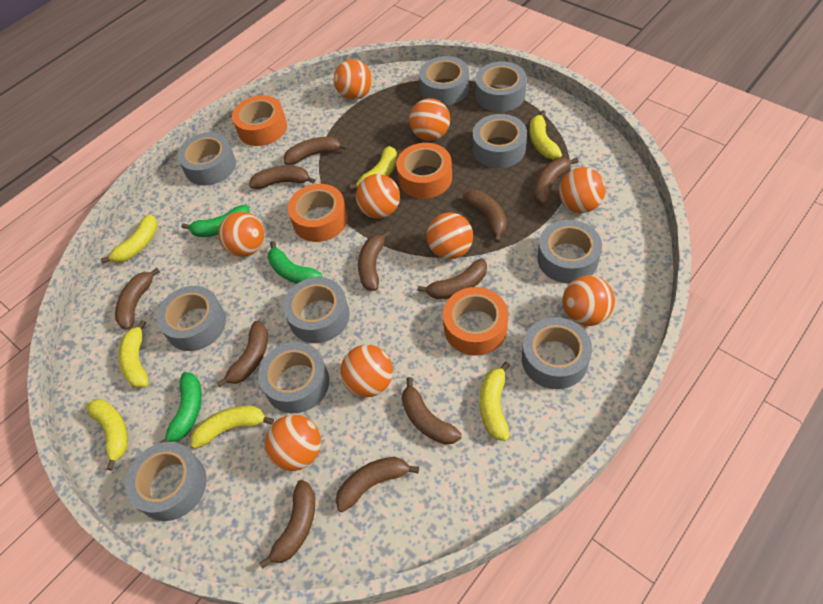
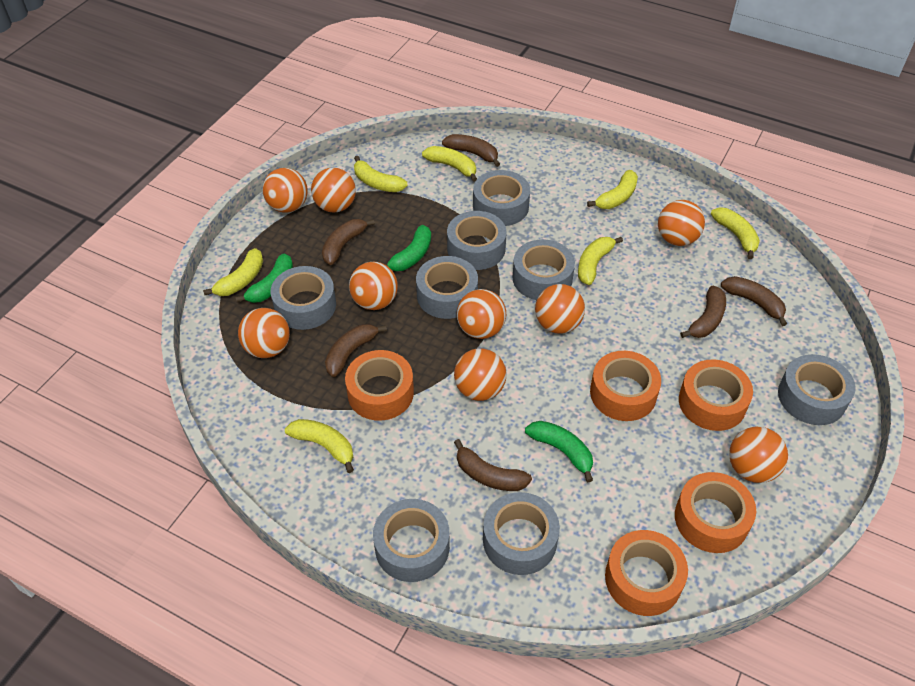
brown banana: [115,268,160,330] [216,321,268,387] [249,166,315,189] [259,480,315,569] [284,137,348,165] [336,457,419,512] [358,230,390,291] [402,377,462,445] [418,259,487,299] [463,190,507,243] [534,158,579,204] = 11 -> [322,219,375,265] [325,324,387,377] [442,134,500,167] [454,439,532,491] [680,286,726,338] [721,276,787,326] = 6
grey tape: [125,442,207,521] [156,286,226,351] [177,132,236,186] [258,342,329,413] [283,277,350,343] [419,56,469,106] [472,114,527,168] [475,62,527,112] [522,317,592,389] [537,220,602,283] = 10 -> [271,266,336,330] [373,499,450,582] [416,256,478,319] [447,211,506,270] [473,170,530,226] [483,492,560,575] [512,239,575,300] [778,354,856,425] = 8
orange tape: [232,95,287,146] [288,184,348,242] [396,143,452,199] [443,287,508,356] = 4 -> [345,350,414,421] [590,351,661,421] [605,530,688,616] [675,472,756,553] [679,359,753,431] = 5

